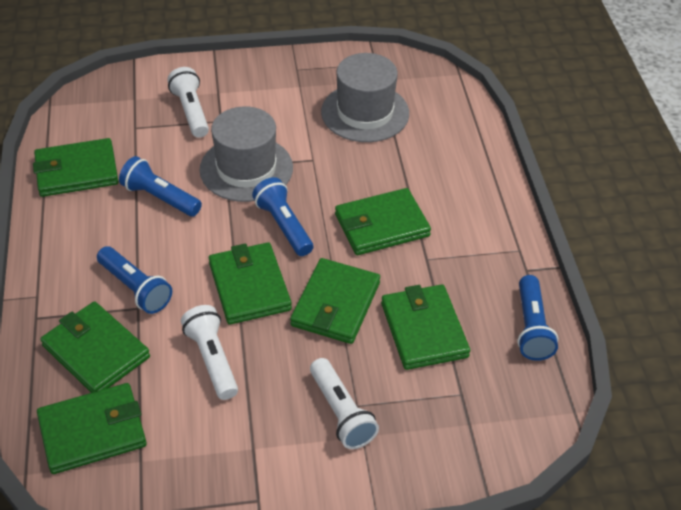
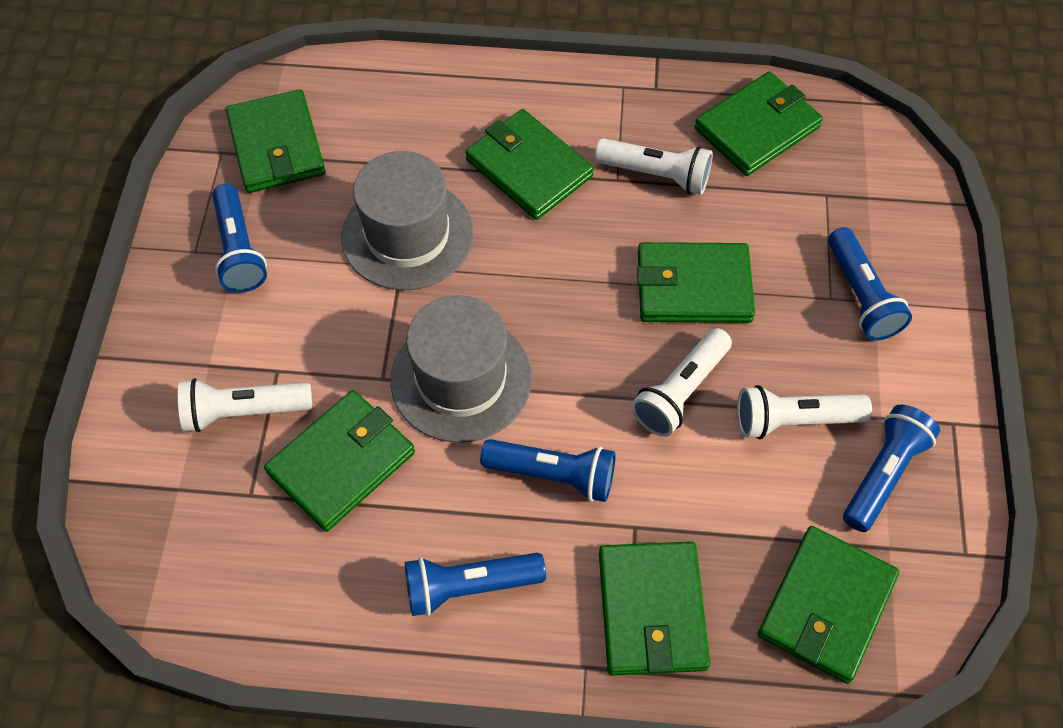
blue flashlight: [97,246,172,314] [119,156,202,217] [252,177,313,256] [517,275,558,361] = 4 -> [212,184,267,293] [405,553,546,616] [480,439,616,502] [828,227,912,341] [843,405,940,532] = 5
white flashlight: [167,67,209,138] [181,305,238,400] [310,358,379,449] = 3 -> [178,378,312,432] [595,138,713,195] [631,328,732,437] [737,385,872,439] = 4

